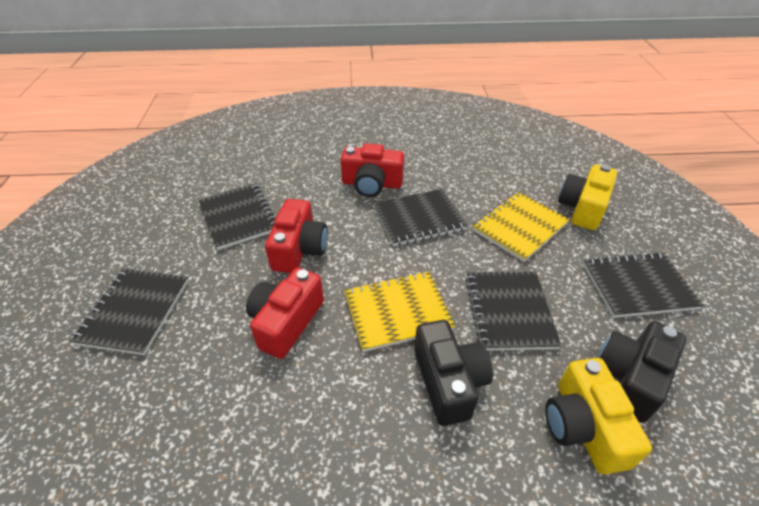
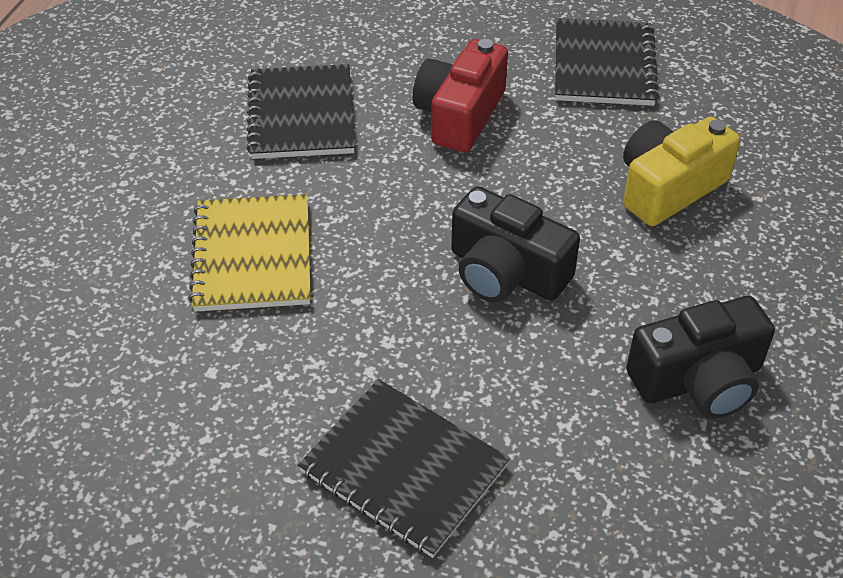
black notebook: [70,268,188,355] [199,183,276,250] [374,189,468,246] [465,271,562,351] [583,252,704,318] = 5 -> [246,64,355,159] [298,379,510,558] [555,18,659,106] = 3
red camera: [246,267,324,359] [265,199,328,273] [340,143,404,197] = 3 -> [413,39,508,152] = 1
yellow camera: [545,358,652,474] [558,164,617,230] = 2 -> [623,117,740,226] = 1
yellow notebook: [344,271,455,352] [472,192,570,262] = 2 -> [189,194,311,312] = 1

